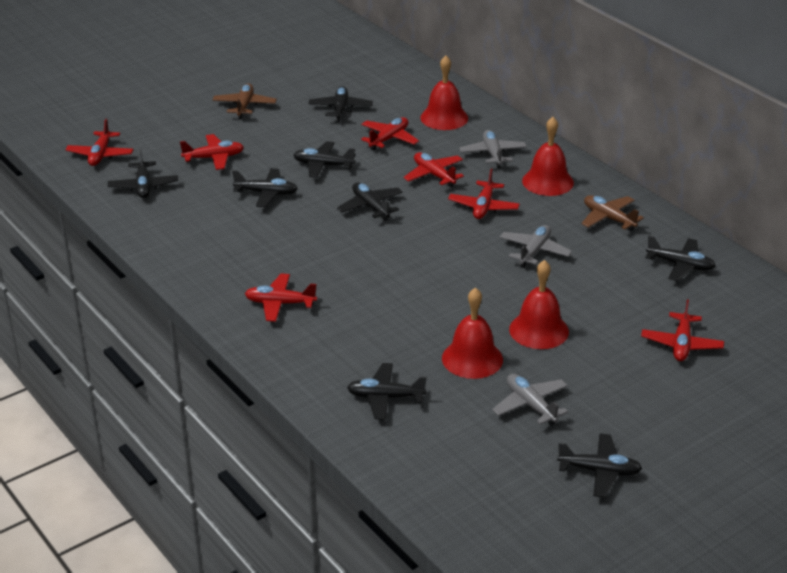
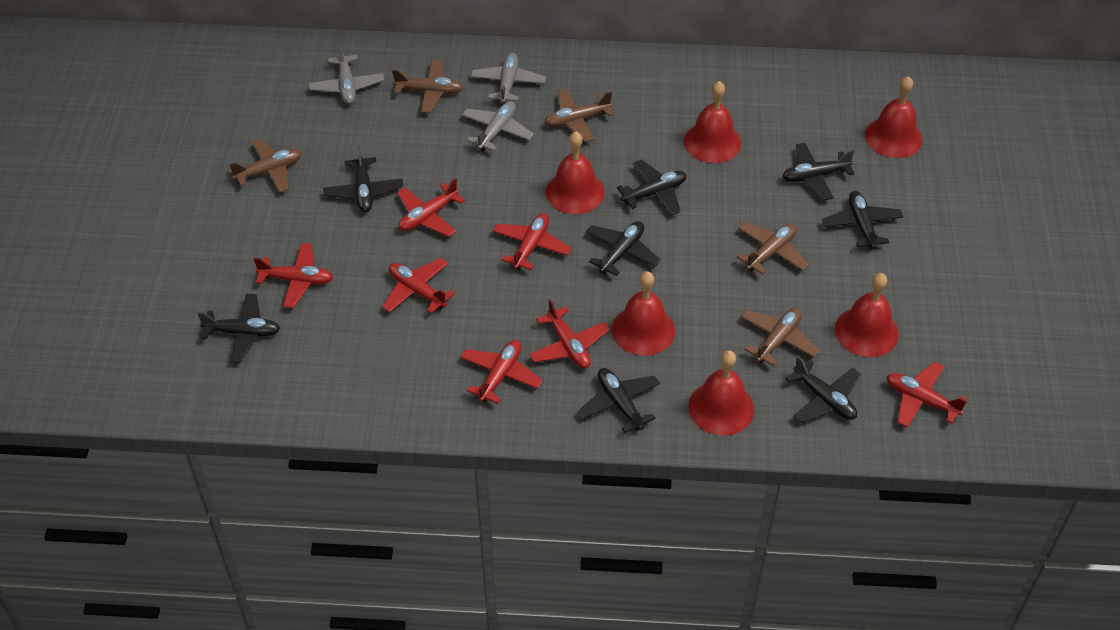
brown plane: [212,83,277,119] [581,195,644,231] = 2 -> [229,138,302,193] [392,60,463,113] [545,89,614,142] [737,222,809,275] [741,307,820,366] = 5
red bell: [420,56,468,130] [442,287,503,379] [509,260,569,349] [522,117,574,196] = 4 -> [546,132,605,214] [612,271,675,356] [684,81,741,163] [688,350,754,436] [835,273,899,357] [865,76,922,158] = 6

